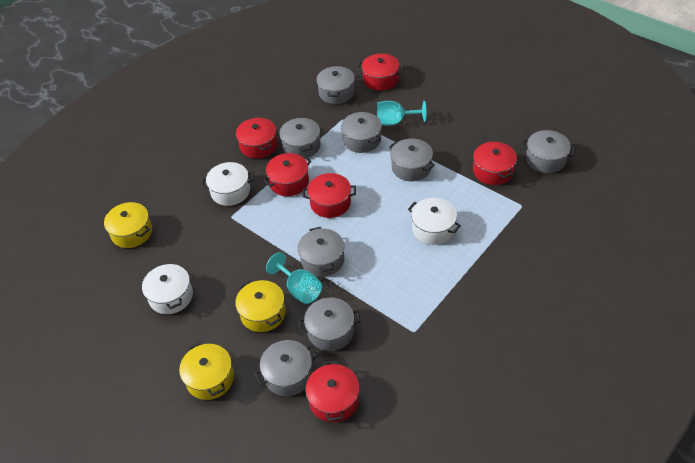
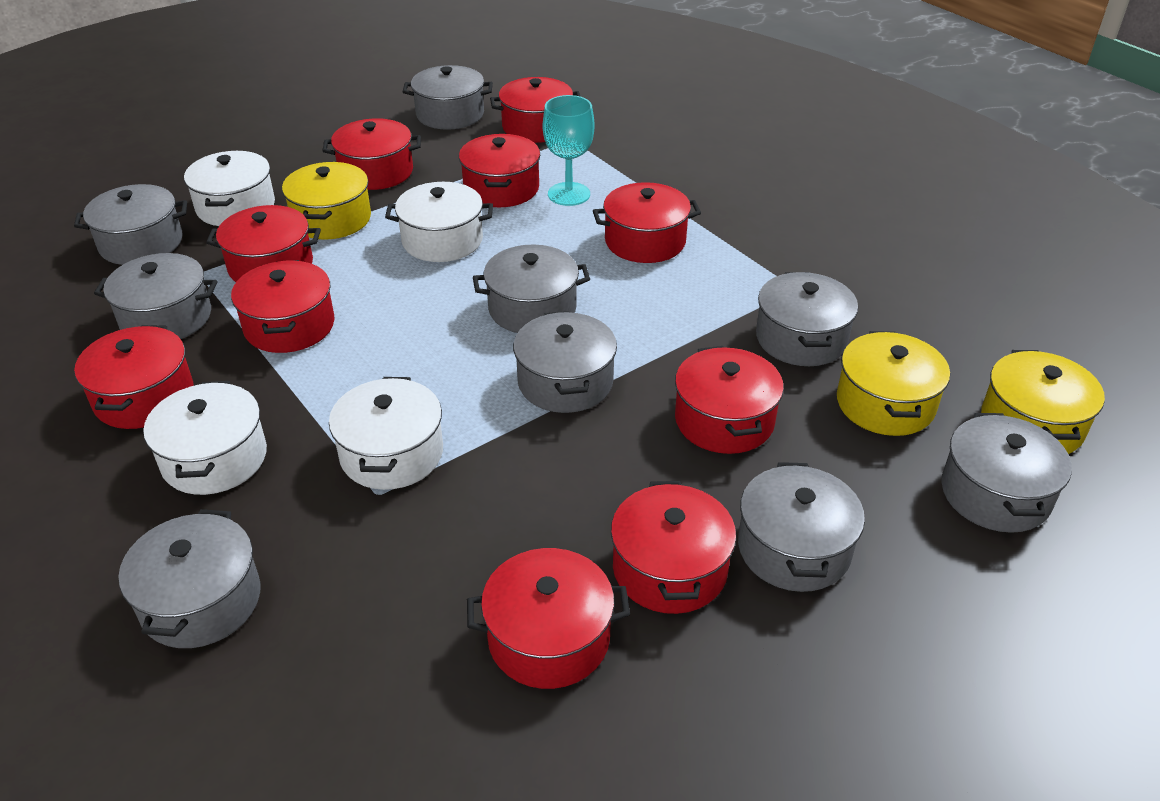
grey pot: [254,340,318,396] [279,117,321,158] [298,227,344,277] [299,297,361,351] [316,66,355,104] [341,112,382,153] [389,139,435,181] [521,130,575,173] = 8 -> [74,184,187,265] [94,253,217,339] [119,509,261,648] [402,65,493,130] [473,244,590,333] [513,311,617,413] [738,462,865,592] [756,272,858,366] [941,413,1072,533] = 9
red pot: [236,118,277,159] [263,153,311,196] [303,173,356,218] [306,361,359,422] [357,53,404,91] [473,141,517,185] = 6 -> [74,325,193,429] [206,205,321,282] [231,260,334,353] [322,118,421,190] [459,134,540,207] [467,548,630,689] [490,77,581,143] [593,182,701,263] [611,481,736,614] [675,346,784,454] = 10
turquoise goblet: [266,252,322,304] [377,101,427,126] = 2 -> [543,95,594,206] = 1
white pot: [142,263,193,314] [202,162,254,206] [408,198,461,245] = 3 -> [143,381,267,495] [184,151,275,226] [329,377,443,490] [385,182,493,262] = 4

